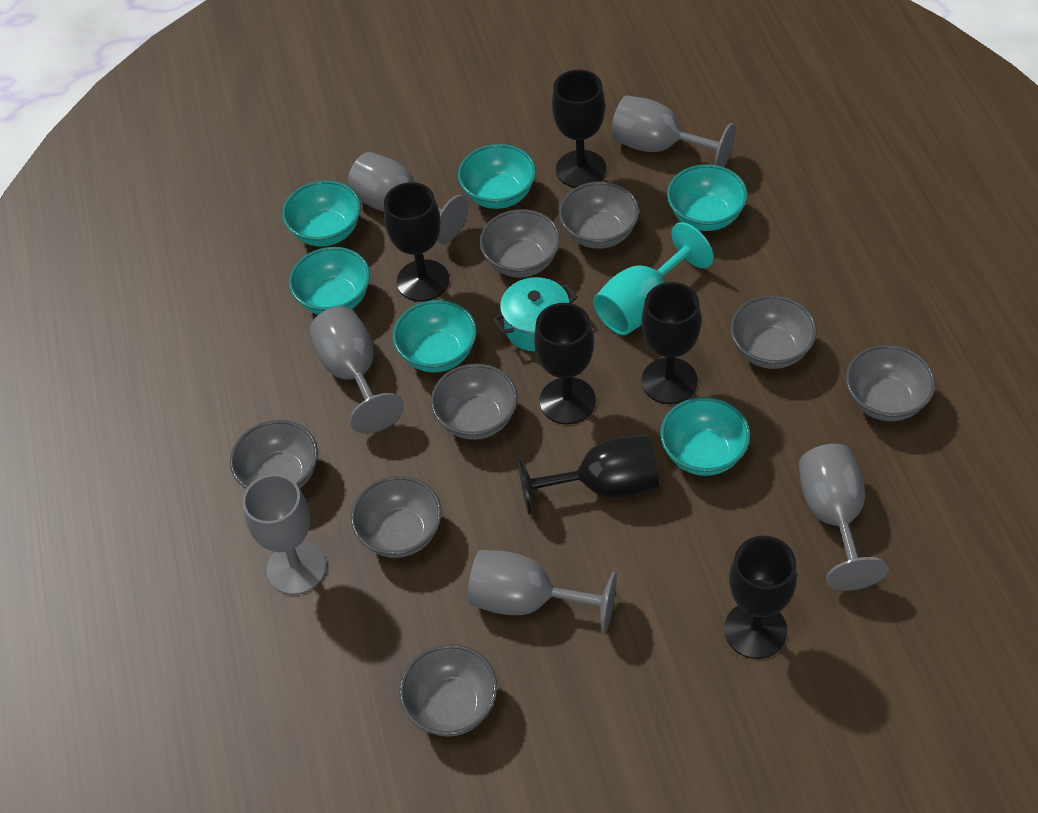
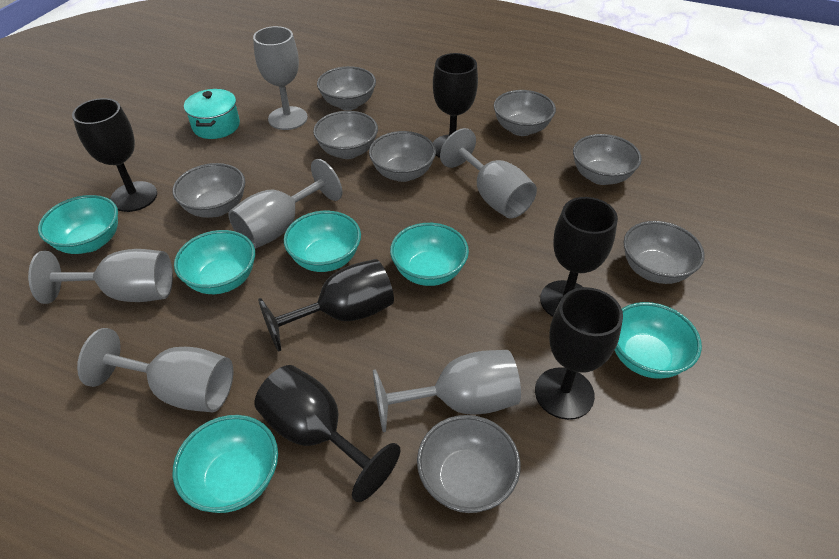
turquoise goblet: [593,222,714,335] = 1 -> none = 0

